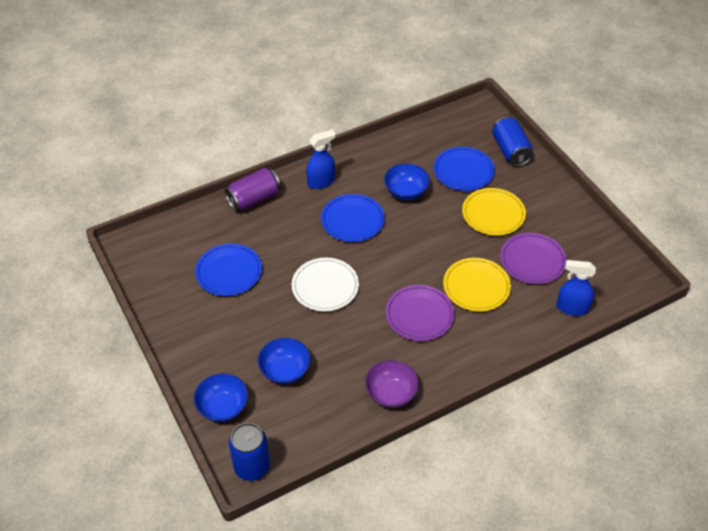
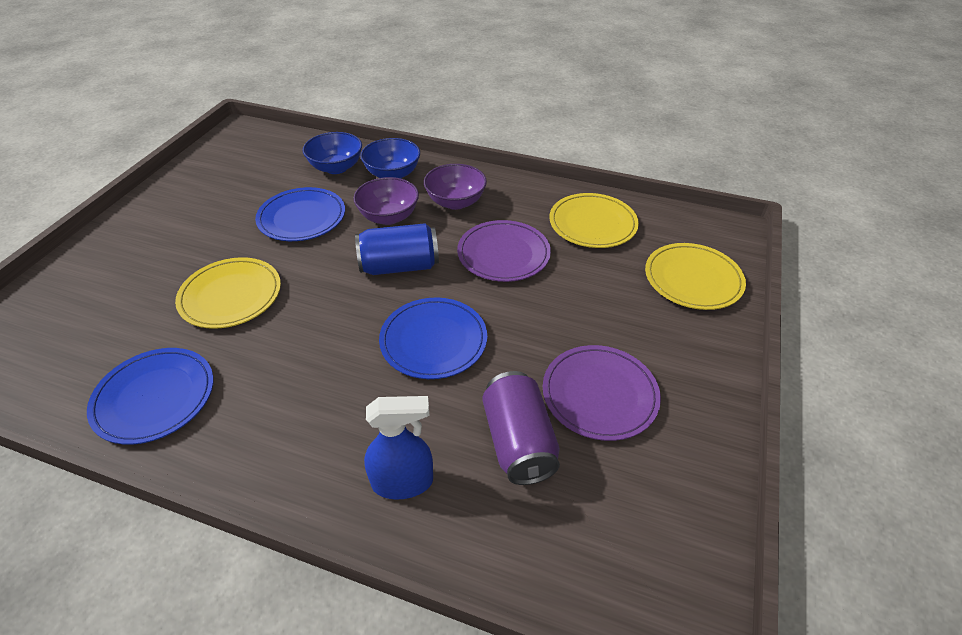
blue bowl: [194,373,248,422] [258,338,311,384] [384,163,430,200] = 3 -> [303,132,362,174] [361,138,420,179] = 2
blue can: [229,423,270,481] [492,117,533,166] = 2 -> [355,223,439,275] = 1
blue spray bottle: [306,130,336,189] [556,260,596,316] = 2 -> [364,396,433,500] = 1
purple bowl: [365,360,419,408] = 1 -> [353,177,419,225] [424,164,487,210] = 2
white plate: [292,258,359,312] = 1 -> none = 0
yellow plate: [443,258,511,312] [462,188,526,236] = 2 -> [175,257,281,329] [549,193,639,248] [645,243,746,310] = 3

